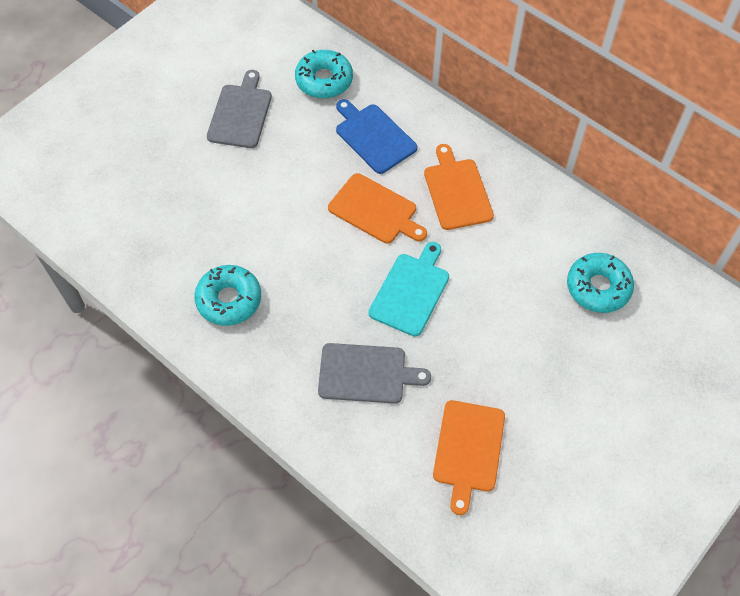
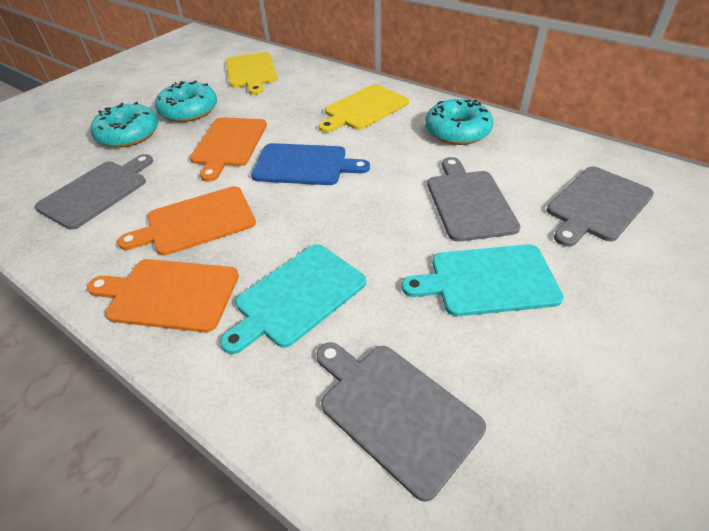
grey cutting board: [207,70,272,148] [318,343,431,404] = 2 -> [35,154,153,230] [316,342,486,502] [427,157,521,242] [547,167,654,247] = 4
turquoise cutting board: [368,242,449,337] = 1 -> [220,244,366,354] [402,244,564,316] = 2
yellow cutting board: none = 0 -> [226,52,277,95] [319,84,409,133] = 2

